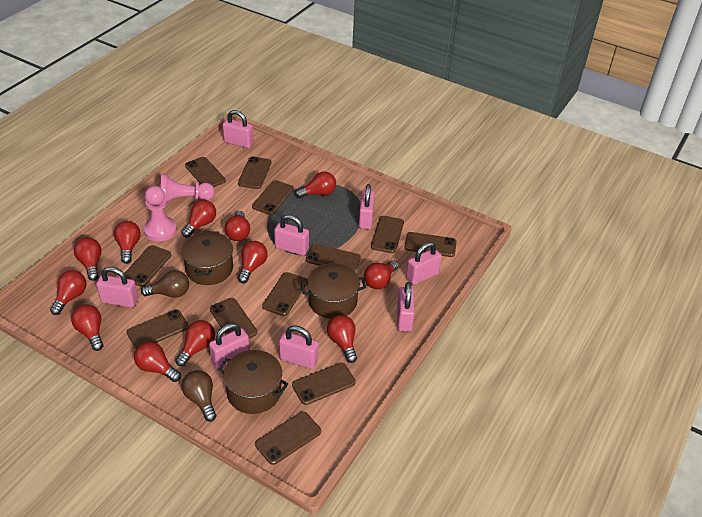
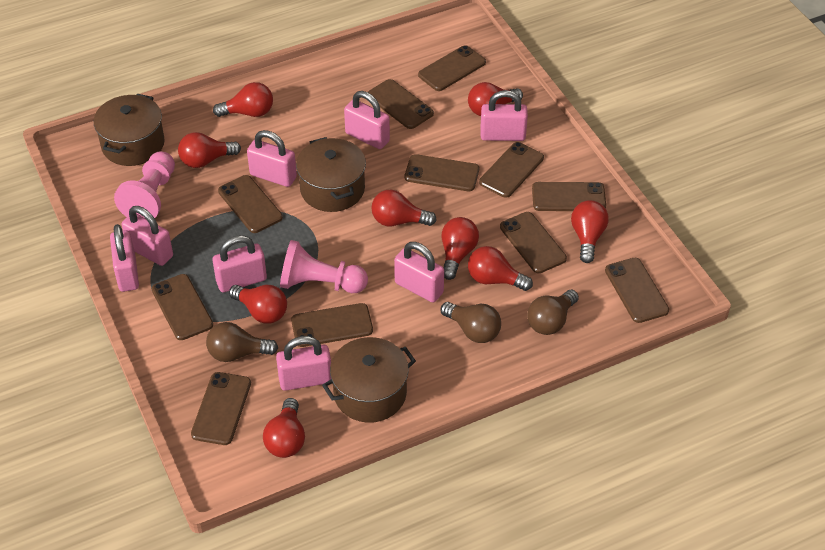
brown light bulb: [141,270,189,298] [182,370,216,422] = 2 -> [206,322,278,362] [441,302,501,343] [527,290,579,335] = 3
brown phone: [125,245,171,287] [127,309,189,349] [185,157,226,187] [210,298,257,338] [238,156,271,189] [252,180,294,215] [255,412,321,465] [262,272,307,316] [292,363,356,405] [306,244,361,271] [371,216,404,253] [405,232,457,257] = 12 -> [152,274,213,340] [191,372,251,445] [218,175,283,233] [291,303,373,347] [368,79,434,129] [405,154,479,191] [418,45,486,91] [479,142,544,198] [500,212,567,273] [532,182,606,211] [605,258,669,323] = 11
red light bulb: [50,270,87,315] [71,304,103,351] [74,238,101,281] [114,221,141,264] [134,342,181,382] [176,320,215,366] [182,200,216,238] [225,211,250,241] [238,241,268,283] [295,171,336,198] [327,315,357,363] [364,261,398,289] = 12 -> [178,132,241,168] [213,82,273,117] [229,285,287,324] [263,398,305,458] [371,190,437,226] [441,217,479,280] [468,82,523,116] [468,246,533,291] [571,200,609,263] = 9

